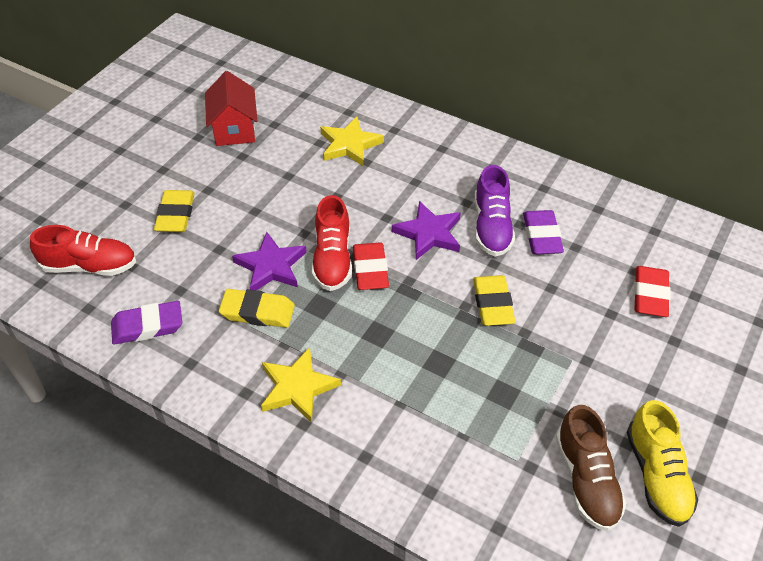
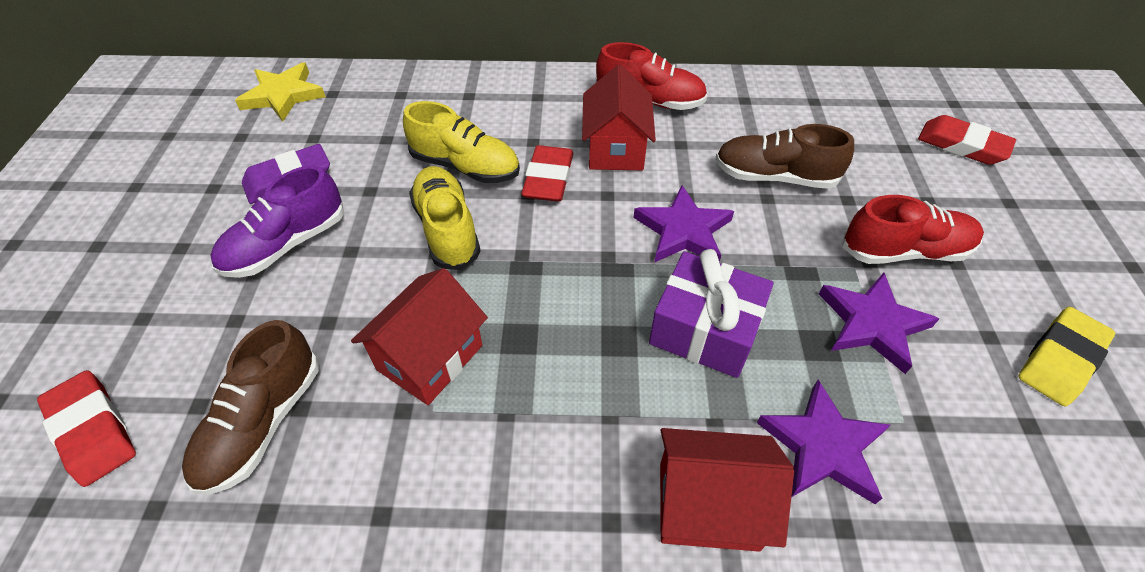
brown shoe: [556,405,626,531] = 1 -> [182,320,319,495] [715,124,854,189] = 2
purple eraser: [111,301,182,345] [523,210,564,255] = 2 -> [242,144,330,204] = 1
purple gift: none = 0 -> [649,249,774,378] = 1
purple star: [232,232,307,290] [392,201,461,260] = 2 -> [633,185,734,263] [757,380,890,504] [819,273,939,374] = 3
red eraser: [353,242,389,290] [634,266,670,317] = 2 -> [37,370,136,487] [521,145,573,202] [918,115,1016,165] = 3
red house: [205,71,257,146] = 1 -> [351,268,488,405] [582,65,656,170] [660,428,794,552] = 3
yellow eraser: [154,190,195,232] [219,289,295,328] [473,275,515,326] = 3 -> [1018,307,1115,406] = 1
yellow shoe: [627,400,698,527] = 1 -> [403,101,520,183] [409,166,481,270] = 2
yellow star: [261,347,341,423] [320,117,384,167] = 2 -> [235,62,326,122] = 1

